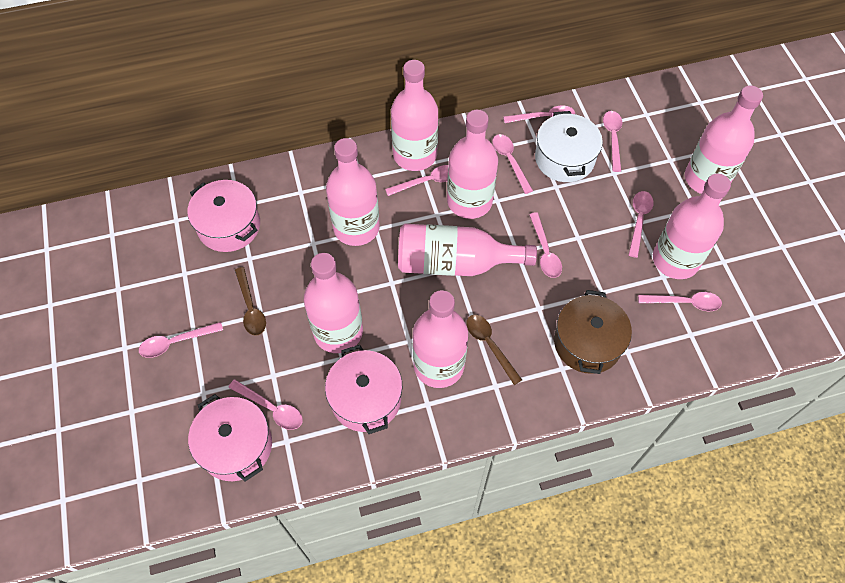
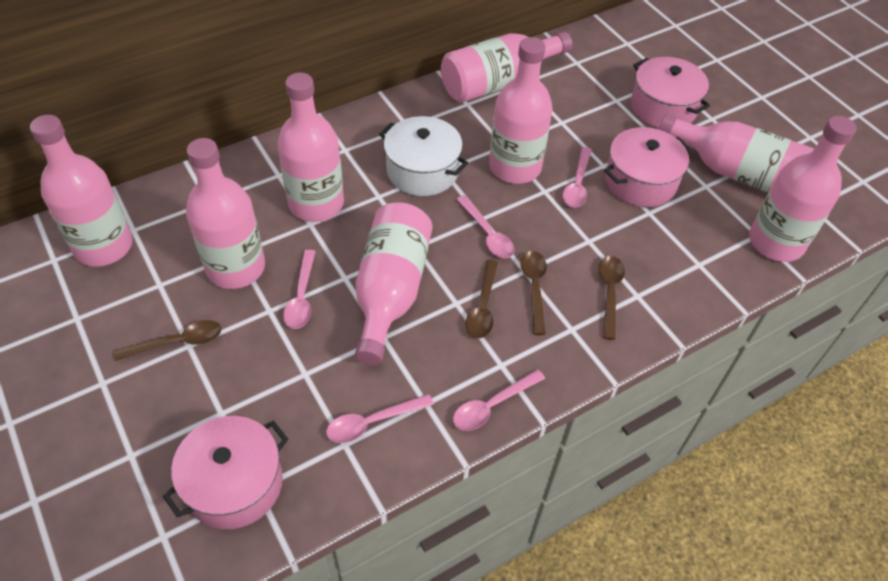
brown pot: [554,290,632,374] = 1 -> none = 0
brown spoon: [235,267,266,336] [466,315,522,385] = 2 -> [114,320,221,361] [465,260,498,338] [521,251,547,335] [599,256,625,340] = 4
pink spoon: [139,322,223,358] [228,379,303,430] [385,165,449,196] [492,134,533,194] [503,105,575,123] [529,212,562,278] [603,111,622,172] [628,191,654,258] [638,292,722,311] = 9 -> [283,250,316,329] [326,394,434,443] [453,369,545,431] [456,195,514,258] [562,147,592,208] = 5

